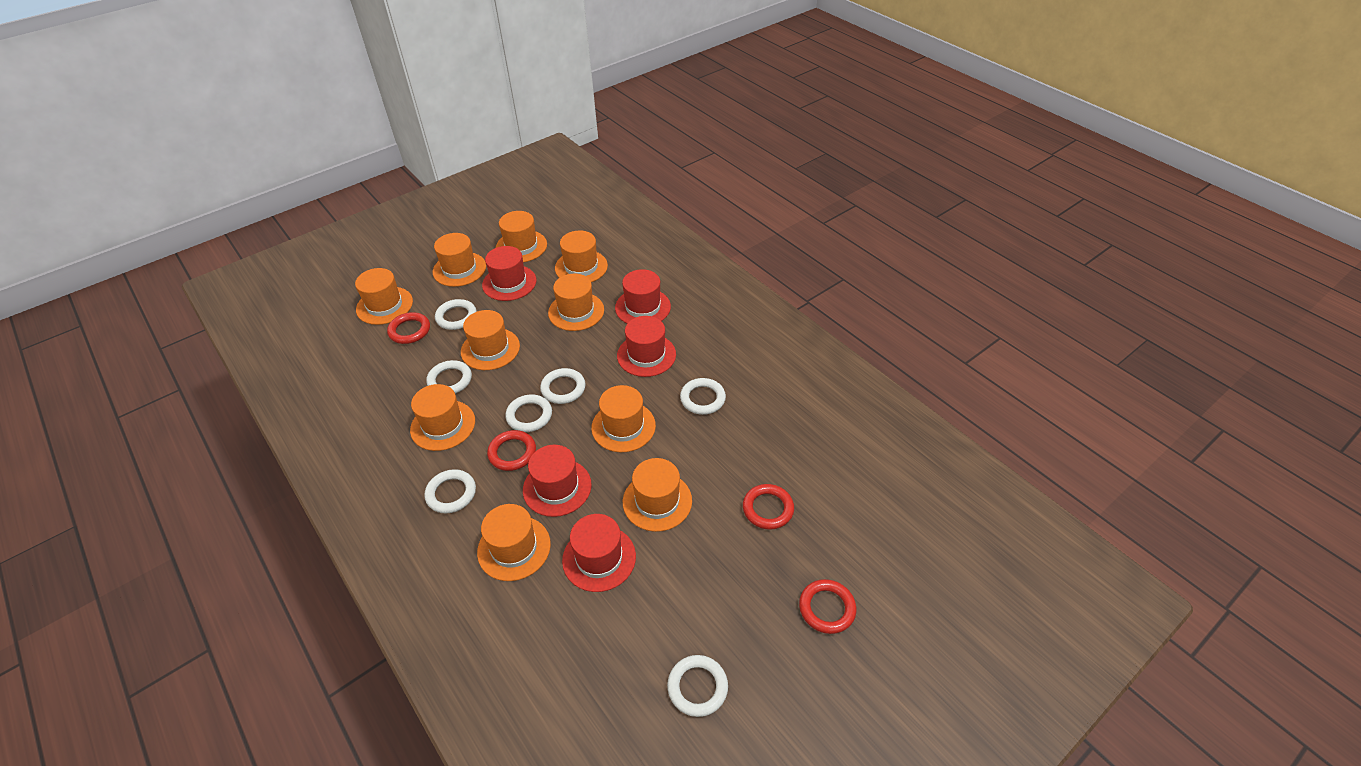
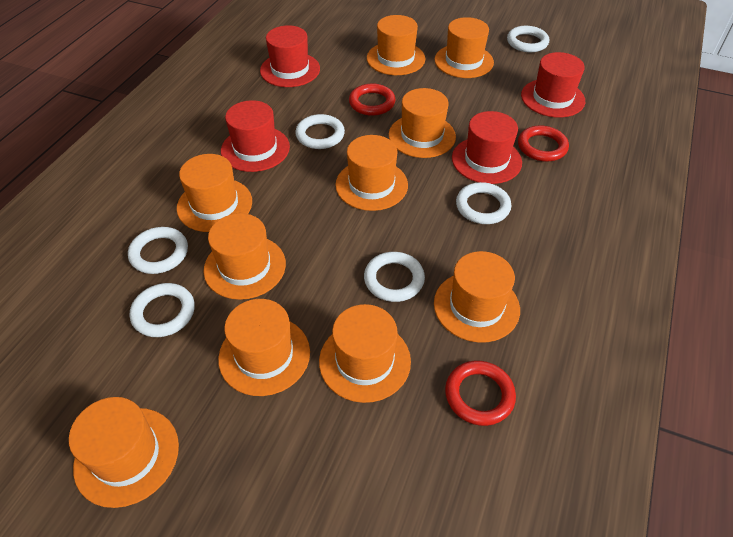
red hat: [482,246,537,301] [523,445,592,517] [562,514,636,592] [615,269,671,323] [617,316,676,377] = 5 -> [221,100,290,172] [260,25,320,87] [452,111,522,184] [521,52,585,118] = 4
red ring: [387,312,430,344] [487,430,536,471] [743,484,794,530] [799,579,856,634] = 4 -> [349,83,395,116] [445,361,516,426] [518,125,569,162] = 3
white ring: [424,469,476,514] [426,360,472,394] [435,299,477,330] [505,394,552,432] [540,368,585,404] [667,655,728,717] [680,378,726,415] = 7 -> [128,227,188,274] [130,283,195,337] [295,114,345,149] [364,252,425,302] [456,182,511,224] [507,26,549,52] = 6

